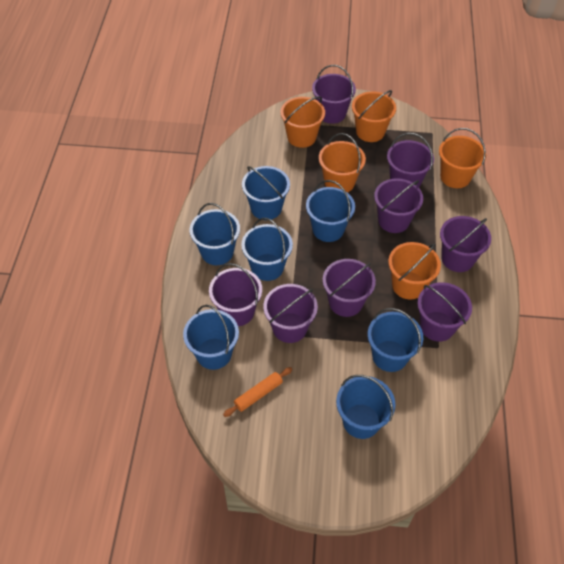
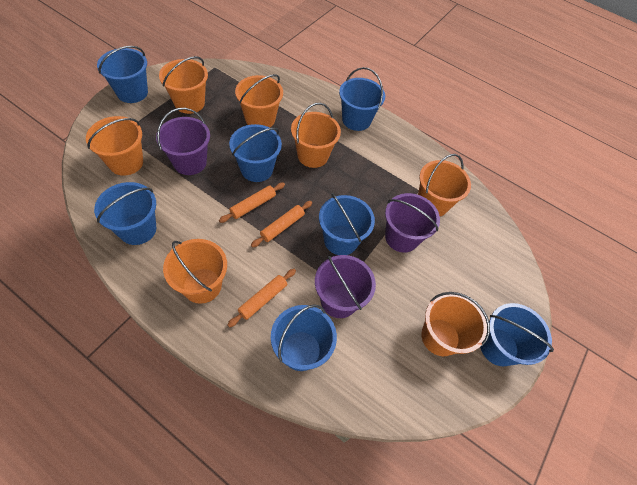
orange bucket: [281,96,325,148] [319,133,366,193] [352,90,396,142] [388,242,441,299] [439,128,486,188] = 5 -> [86,116,143,176] [159,56,208,114] [163,239,227,304] [235,74,283,128] [291,103,341,168] [418,154,471,216] [421,292,490,356] = 7
orange rolling pin: [223,367,292,417] = 1 -> [219,183,285,223] [227,269,296,327] [251,201,312,248] = 3
purple bucket: [209,263,262,326] [263,284,318,343] [312,65,356,124] [323,259,376,317] [374,178,423,233] [387,133,434,187] [417,282,472,342] [440,216,491,272] = 8 -> [156,108,210,175] [315,255,376,318] [385,193,440,253] = 3

